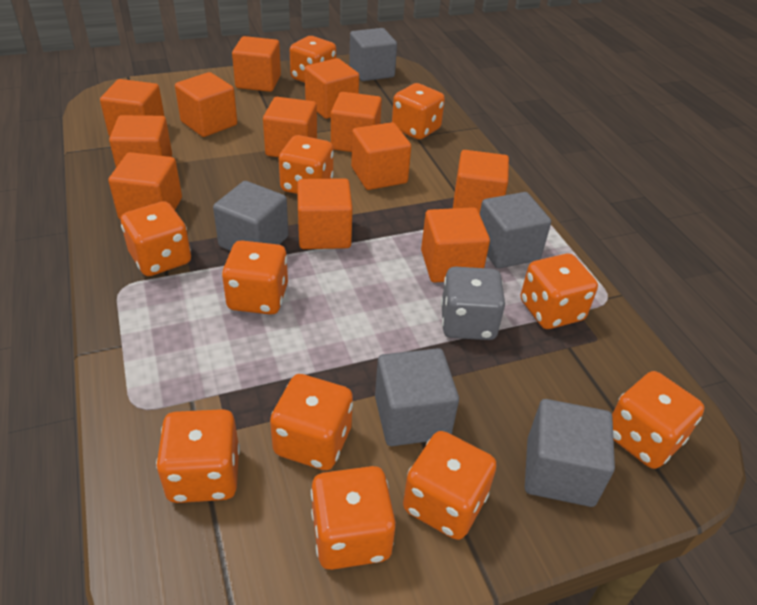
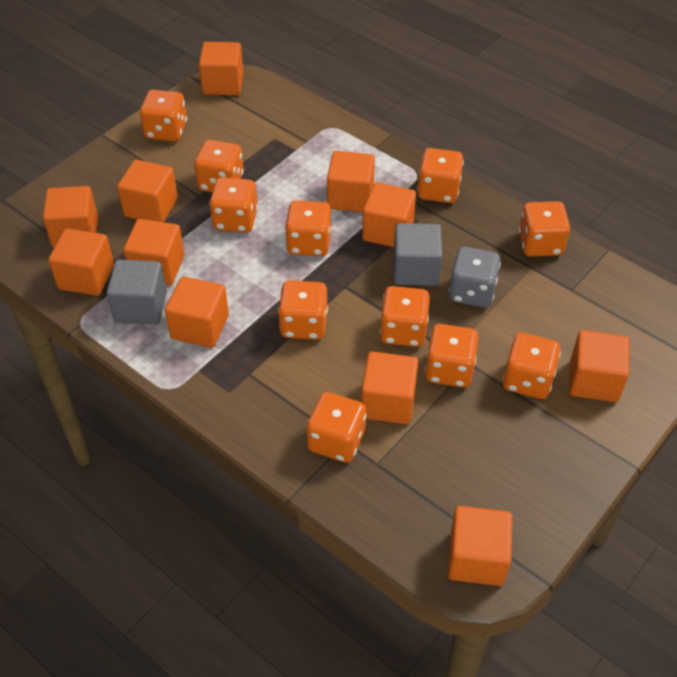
grey cube: [213,181,288,251] [349,28,397,81] [375,348,459,446] [480,192,551,269] [525,399,615,507] = 5 -> [107,259,167,325] [393,223,442,286] = 2
orange cube: [100,79,165,136] [108,152,182,220] [109,115,172,167] [175,72,237,137] [232,36,281,92] [263,97,317,157] [297,178,353,249] [305,58,359,119] [331,92,382,152] [351,122,411,190] [421,207,490,283] [453,150,509,214] = 12 -> [43,186,98,248] [48,228,114,296] [117,160,178,222] [123,219,185,285] [165,277,229,348] [199,42,243,95] [327,151,375,212] [361,351,418,424] [362,182,416,247] [448,506,513,586] [569,330,629,402] = 11

